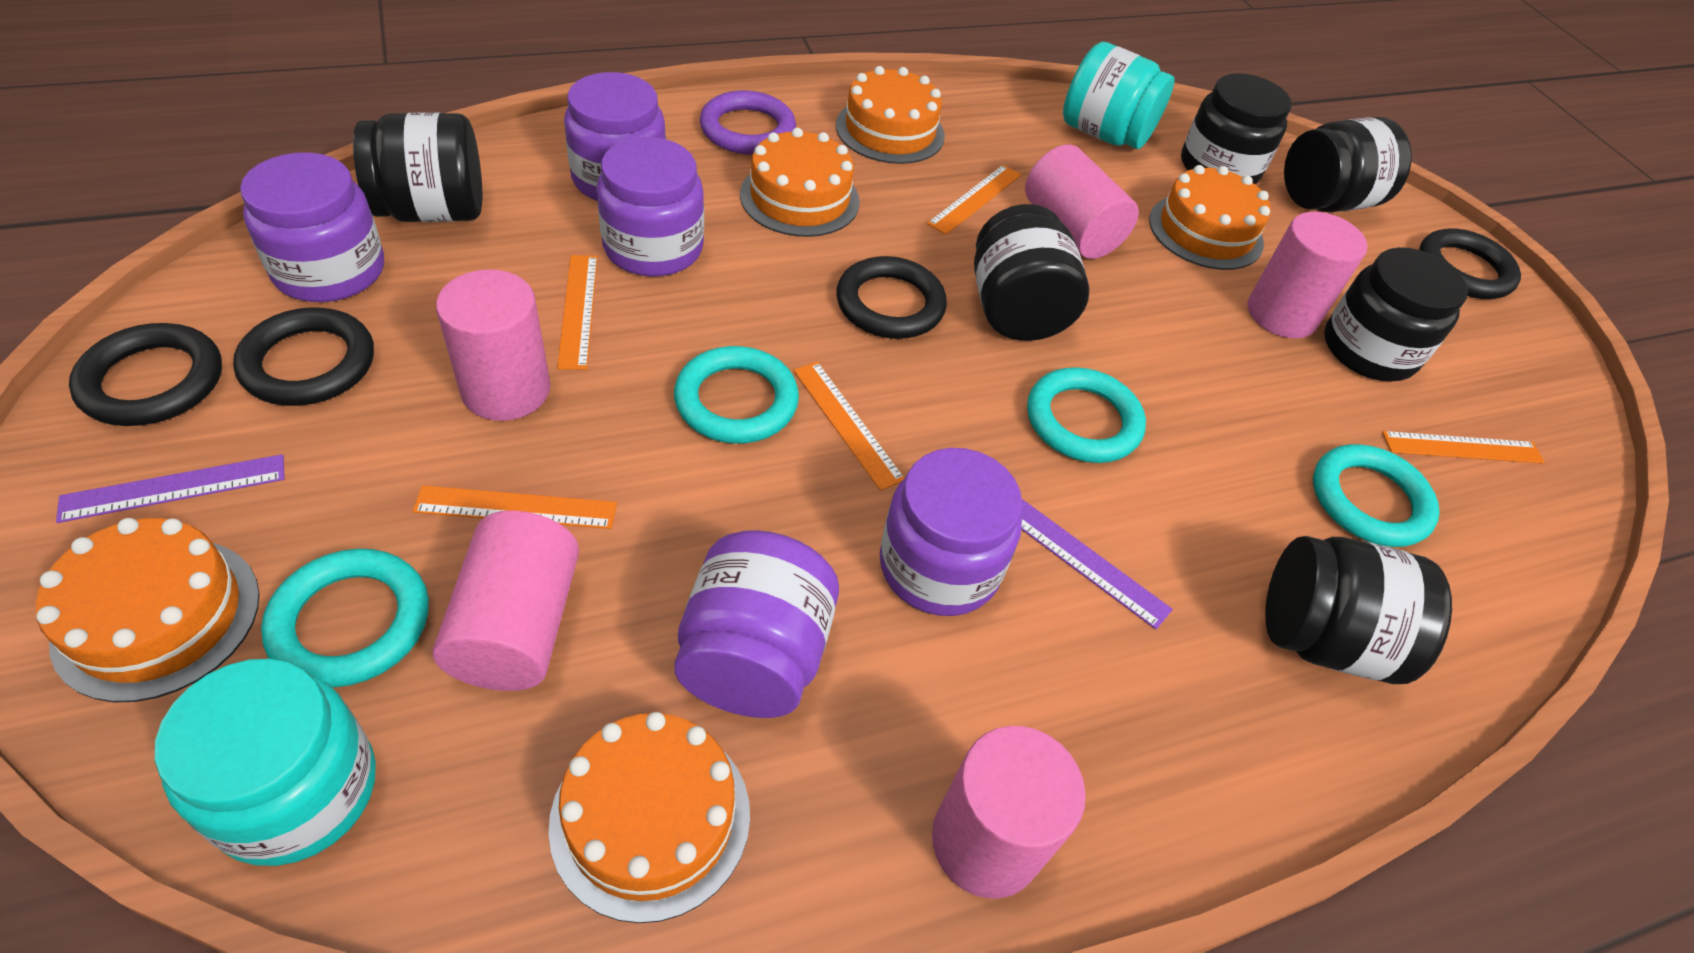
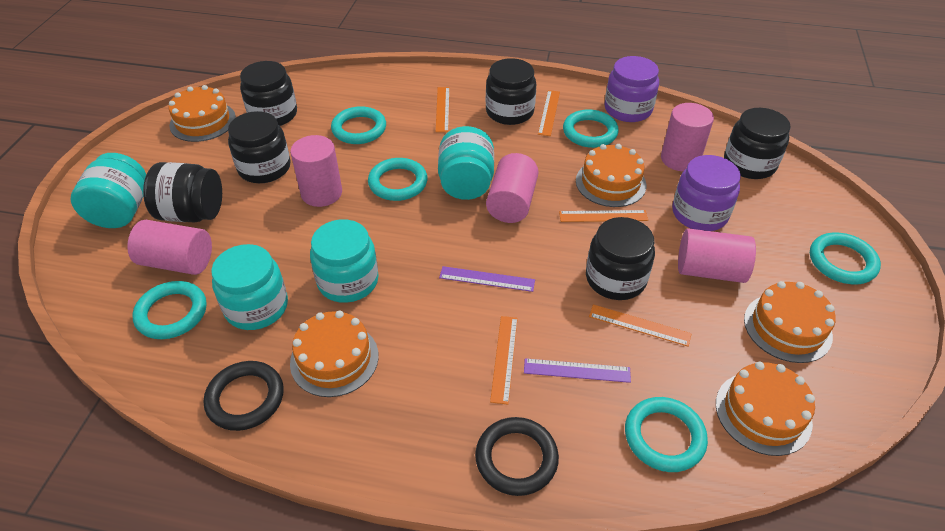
black ring: [69,323,222,426] [233,307,374,406] [836,256,947,339] [1419,228,1521,299] = 4 -> [204,361,284,431] [475,417,559,496] = 2
purple jar: [240,152,384,302] [564,72,666,201] [597,137,704,277] [675,530,839,718] [880,448,1022,616] = 5 -> [605,56,659,122] [672,155,741,231] = 2
purple ring: [700,91,796,155] = 1 -> none = 0
turquoise jar: [155,659,376,866] [1063,42,1174,149] = 2 -> [71,153,146,228] [211,244,288,330] [310,219,379,303] [438,126,494,200] = 4
turquoise ring: [261,549,429,688] [674,346,799,444] [1027,367,1146,463] [1313,444,1440,547] = 4 -> [133,281,207,339] [331,106,386,144] [368,158,428,201] [563,109,619,148] [625,397,708,472] [810,233,881,284] = 6

